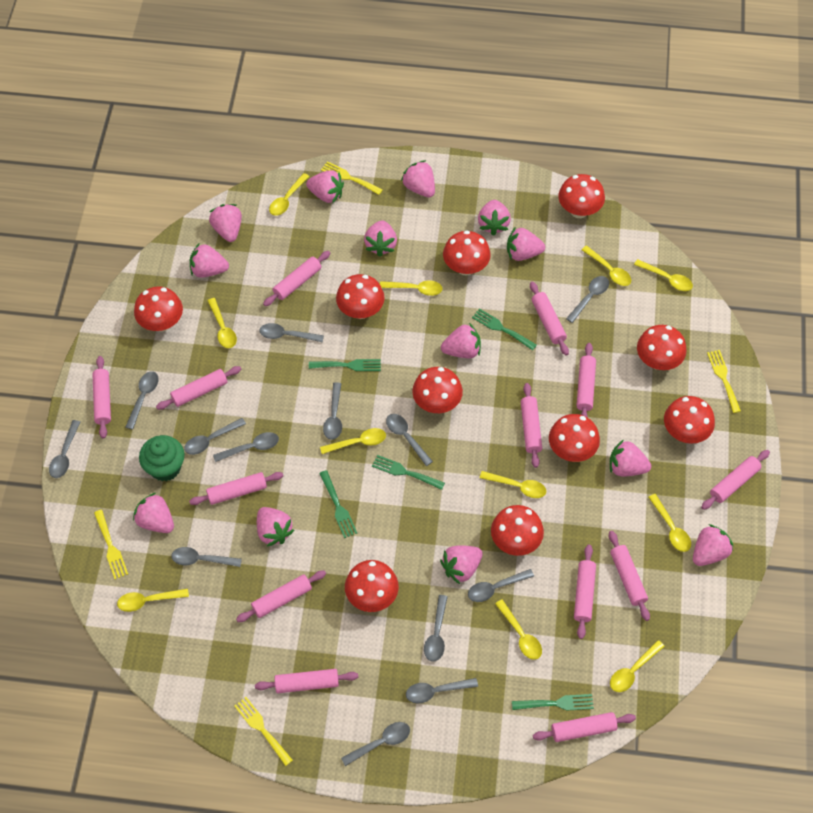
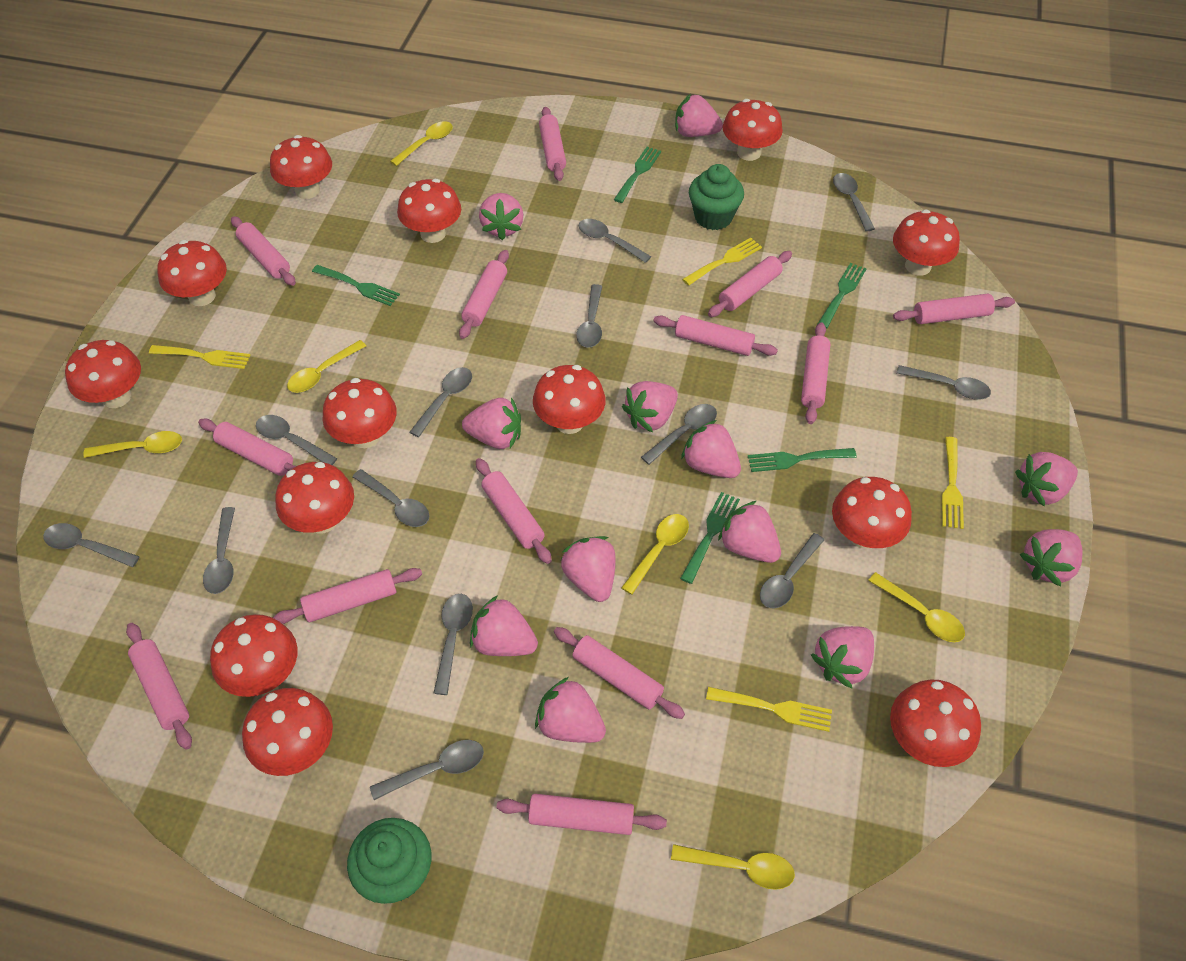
green cupcake: [139,435,185,481] = 1 -> [347,818,431,904] [689,164,744,230] = 2
pink strawberry: [133,493,174,533] [190,244,229,278] [209,204,242,242] [257,507,294,547] [306,170,344,204] [364,220,397,257] [401,160,435,198] [440,545,483,584] [441,323,481,358] [478,200,511,236] [507,227,545,261] [610,439,651,477] [693,524,734,566] = 13 -> [462,397,521,449] [470,595,538,656] [479,193,523,240] [535,677,606,743] [560,536,616,602] [622,381,678,432] [675,94,723,137] [681,420,741,478] [718,501,781,563] [811,626,874,688] [1015,452,1078,507] [1020,529,1083,587] = 12
red mushroom: [134,286,183,332] [336,274,385,319] [345,560,399,612] [412,367,463,413] [443,230,491,276] [491,505,544,556] [549,414,600,462] [558,174,605,218] [637,325,686,370] [664,396,715,444] = 10 -> [65,340,141,408] [157,240,227,306] [210,614,298,697] [242,688,333,776] [270,135,332,199] [275,462,354,533] [322,378,397,448] [397,179,461,243] [533,365,606,434] [723,99,783,161] [832,477,912,549] [890,679,981,767] [893,209,960,276] = 13
yellow spoon: [117,588,189,612] [207,298,237,348] [269,173,310,216] [320,428,386,454] [380,280,443,296] [480,471,546,498] [495,599,542,660] [582,246,631,286] [610,640,665,692] [634,259,693,291] [648,494,691,552] = 11 -> [83,431,182,458] [287,340,366,393] [390,121,453,166] [621,514,689,595] [671,844,795,890] [868,572,965,642] = 6

